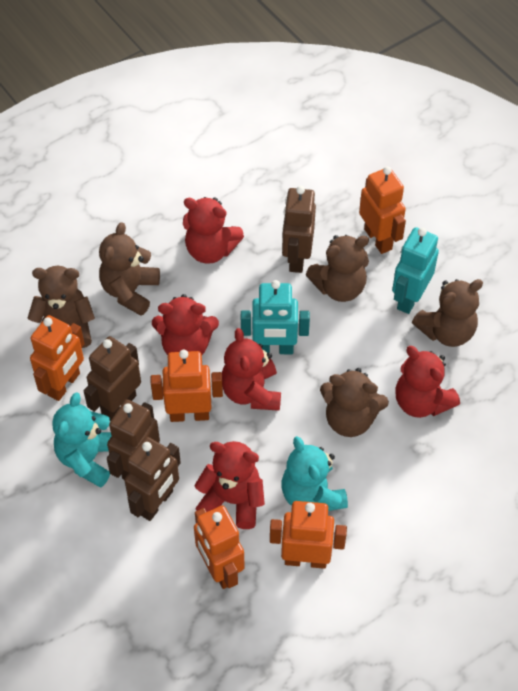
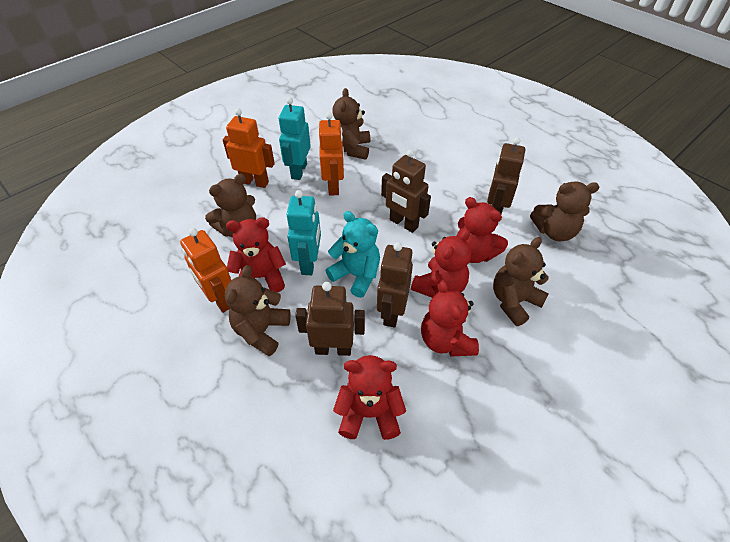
orange robot: [30,315,85,401] [151,349,223,422] [194,506,245,589] [270,501,347,569] [359,166,406,254] = 5 -> [180,228,231,313] [223,108,275,188] [319,112,344,195] = 3
turquoise teddy bear: [52,392,111,488] [281,436,348,511] = 2 -> [326,211,380,298] = 1

